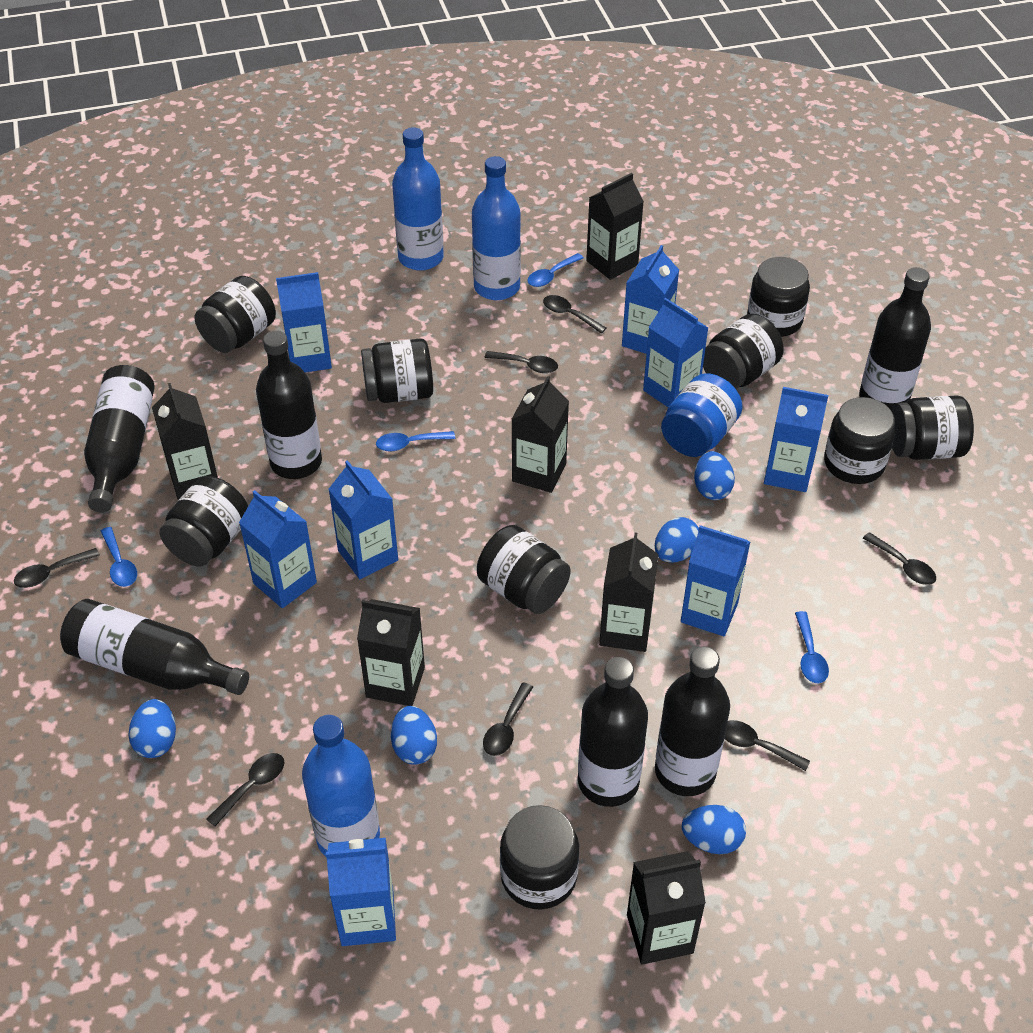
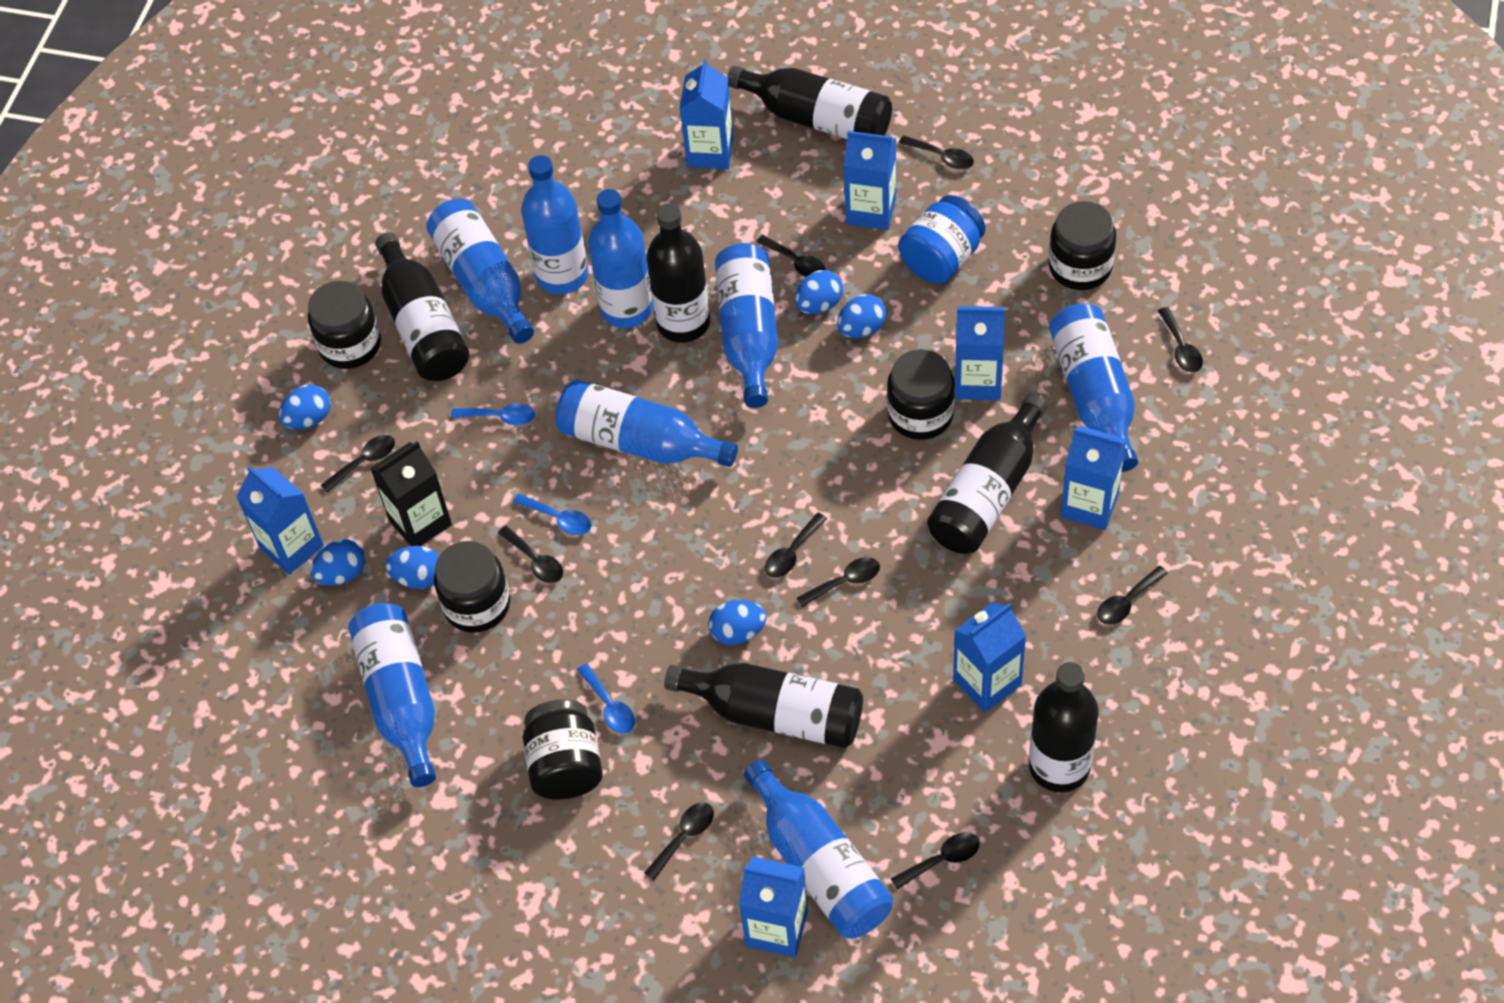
black carton: [152,383,218,500] [357,599,425,706] [512,376,569,493] [586,173,644,280] [599,533,659,652] [627,851,706,965] = 6 -> [370,441,452,546] = 1
black jar: [159,476,248,567] [194,276,276,353] [361,338,433,403] [477,525,571,614] [500,805,579,910] [703,314,784,389] [747,257,810,337] [824,397,895,484] [891,395,974,460] = 9 -> [308,281,381,369] [434,541,510,633] [523,699,603,800] [887,349,955,440] [1049,201,1116,290] = 5
black spoon: [14,548,100,588] [207,753,284,827] [483,682,533,756] [484,351,558,373] [543,295,606,333] [725,720,810,771] [863,532,936,585] = 7 -> [321,435,395,492] [498,526,563,583] [644,802,714,880] [756,235,826,277] [765,513,827,578] [797,557,880,607] [891,833,980,889] [899,135,974,169] [1097,566,1168,625] [1158,307,1203,373] = 10
blue bottle: [302,715,380,857] [392,127,444,270] [472,156,521,300] = 3 -> [348,603,436,787] [426,199,534,344] [521,155,588,295] [555,379,738,467] [588,189,653,328] [715,243,778,408] [744,759,893,938] [1049,303,1138,472] = 8
blue carton: [239,490,317,608] [276,272,332,372] [326,838,396,946] [329,460,398,579] [622,245,679,354] [643,298,708,407] [681,525,750,636] [764,387,828,492] = 8 -> [237,466,324,575] [680,59,734,169] [739,856,808,957] [844,131,896,230] [953,602,1026,712] [955,306,1005,400] [1061,426,1127,530] = 7
blue egg: [129,699,176,758] [391,706,437,764] [655,517,699,563] [682,805,746,854] [694,451,735,500] = 5 -> [279,384,331,429] [310,539,365,586] [386,546,439,589] [708,600,767,645] [795,270,843,314] [837,294,887,338] = 6
blue spoon: [101,527,137,587] [376,431,455,452] [527,253,584,287] [795,611,829,684] = 4 -> [451,403,535,425] [513,494,591,535] [577,663,635,733] = 3

